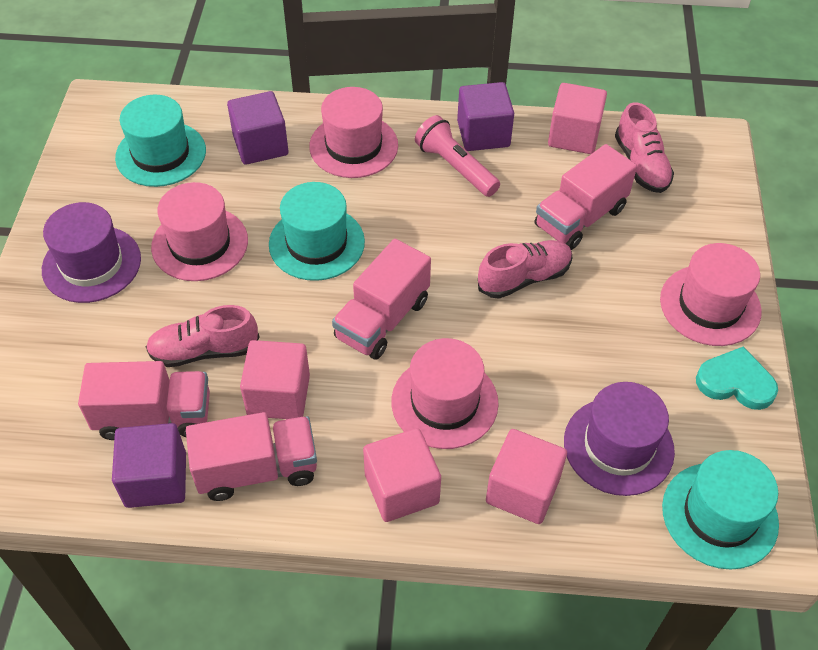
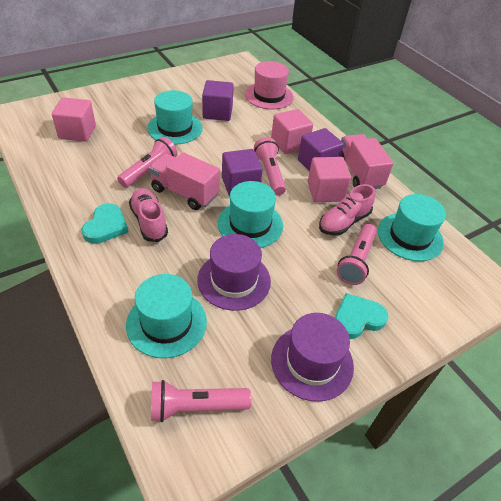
pink cube: [240,340,310,419] [363,428,441,522] [486,429,567,524] [548,83,607,154] = 4 -> [52,97,96,142] [271,109,313,154] [308,157,351,202] = 3
pink flashlight: [415,115,500,197] = 1 -> [117,137,178,188] [151,380,251,422] [254,137,286,195] [337,224,377,285] = 4
pink hat: [151,182,248,281] [309,87,398,178] [391,338,499,449] [660,243,762,346] = 4 -> [245,61,294,109] = 1
pink shoe: [146,305,260,367] [478,240,573,299] [615,102,674,193] = 3 -> [129,188,168,242] [319,184,375,235] = 2
pink truck: [78,361,210,440] [186,412,317,501] [332,239,431,360] [535,144,637,250] = 4 -> [149,152,220,210] [341,134,393,189] = 2
turquoise hat: [115,95,206,187] [269,182,365,281] [662,450,779,570] = 3 -> [126,274,207,358] [147,90,202,145] [217,181,283,248] [378,194,446,261] = 4
turquoise heart: [696,346,778,410] = 1 -> [82,203,128,244] [335,293,388,339] = 2

